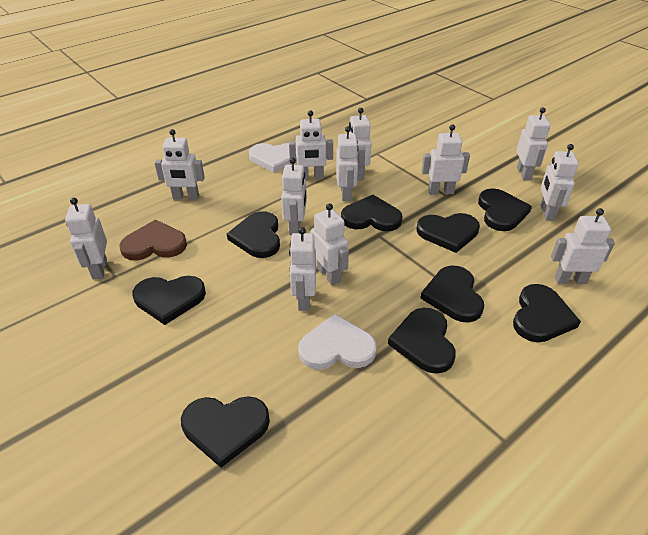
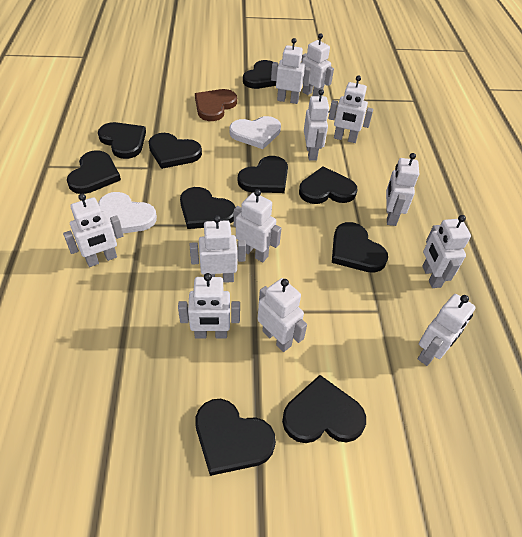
black heart: [132,276,206,325] [181,396,270,468] [227,211,280,258] [341,195,403,231] [388,308,456,374] [417,213,480,253] [420,266,484,323] [478,188,532,231] [513,284,581,342] = 9 -> [67,150,121,194] [98,122,146,159] [148,133,202,169] [180,187,236,229] [195,399,276,476] [238,156,288,193] [243,60,276,89] [282,375,366,443] [299,166,357,204] [332,222,388,273] = 10

